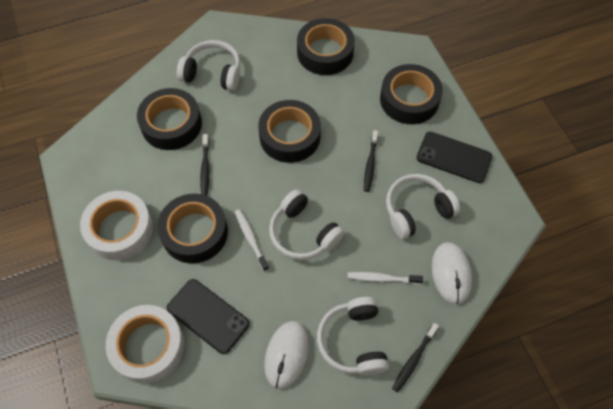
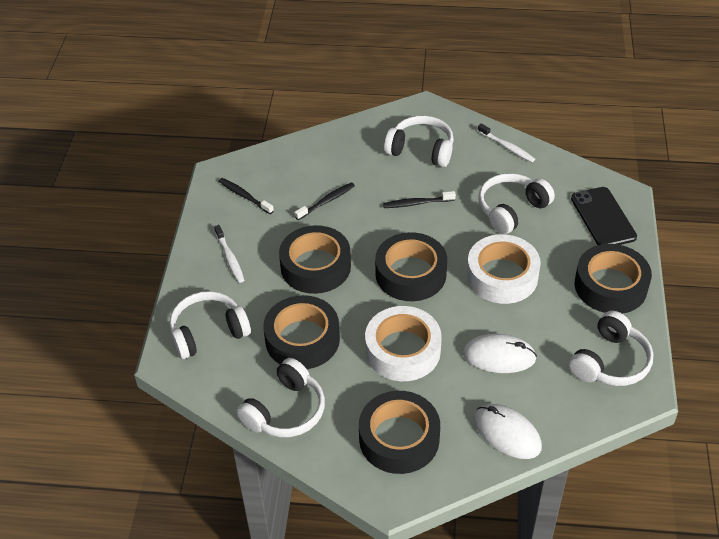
black phone: [167,279,250,354] [417,132,492,183] = 2 -> [571,187,637,245] = 1
white headphones: [177,40,240,91] [269,189,345,260] [317,297,389,375] [386,174,460,239] = 4 -> [170,291,251,359] [237,358,325,437] [384,115,454,167] [478,173,555,234] [569,311,653,386] = 5

